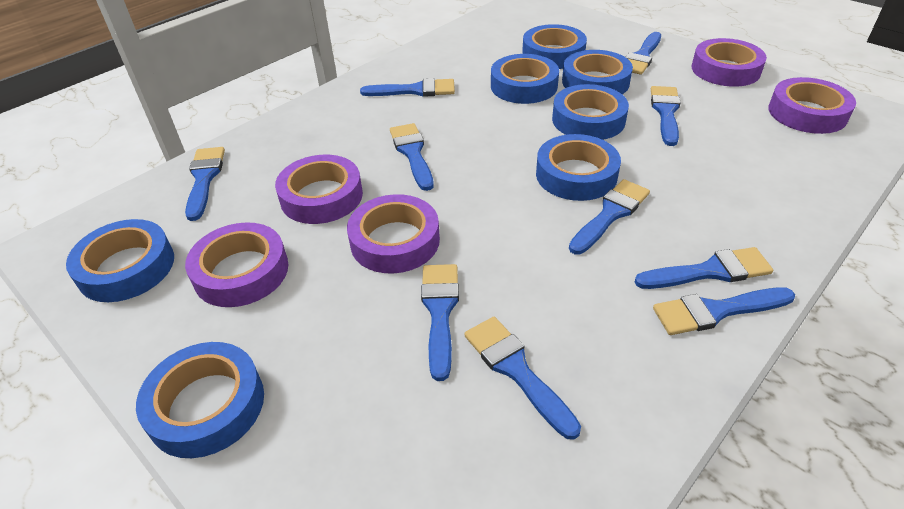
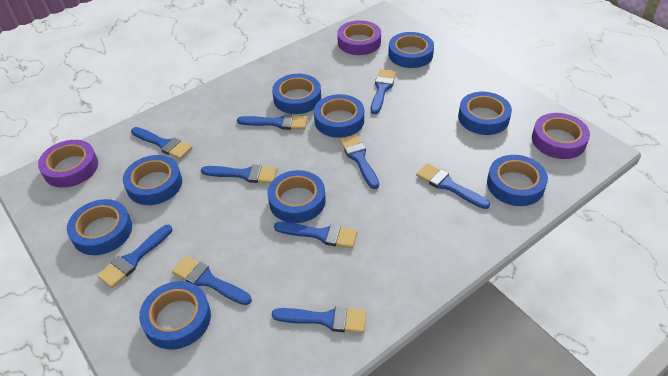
blue tape: [66,219,174,302] [136,342,264,458] [491,54,559,104] [522,24,587,69] [536,134,621,201] [552,84,629,140] [562,50,633,94] = 7 -> [67,199,132,255] [123,155,182,205] [139,281,211,349] [267,170,326,223] [272,74,321,114] [314,94,364,138] [388,32,434,68] [458,92,512,135] [487,155,548,206] = 9
purple tape: [185,222,288,307] [275,155,363,224] [347,194,440,273] [692,38,767,87] [768,77,856,134] = 5 -> [38,140,98,188] [337,20,381,55] [532,113,590,159] = 3

